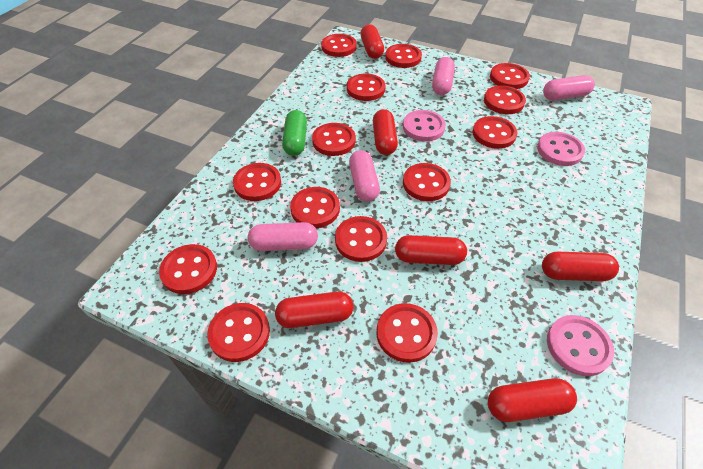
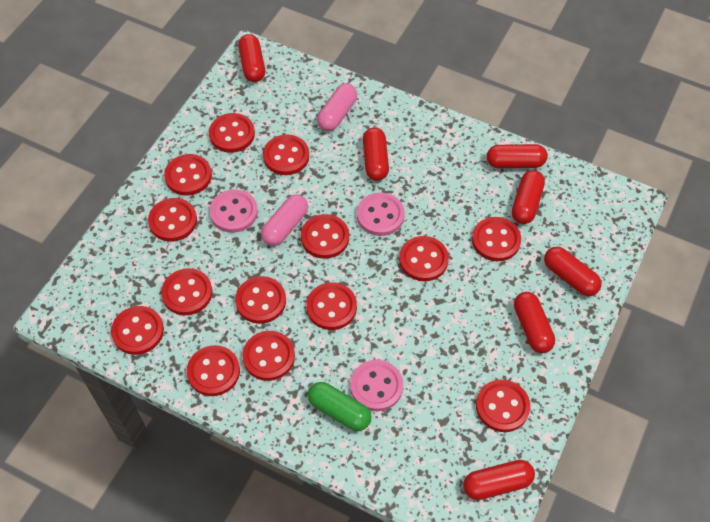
pink capsule: [248,222,318,251] [349,150,380,202] [432,57,455,95] [543,75,595,100] = 4 -> [261,194,308,246] [317,83,357,131] = 2
red capsule: [275,292,353,328] [360,24,384,59] [373,109,398,155] [395,235,467,265] [488,378,577,422] [542,252,619,281] = 6 -> [238,34,265,82] [363,127,389,181] [463,460,535,500] [487,144,548,168] [512,170,545,224] [514,292,555,353] [544,247,602,296] = 7

